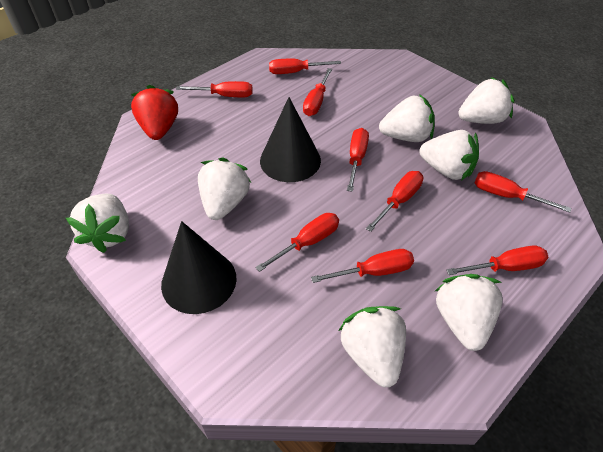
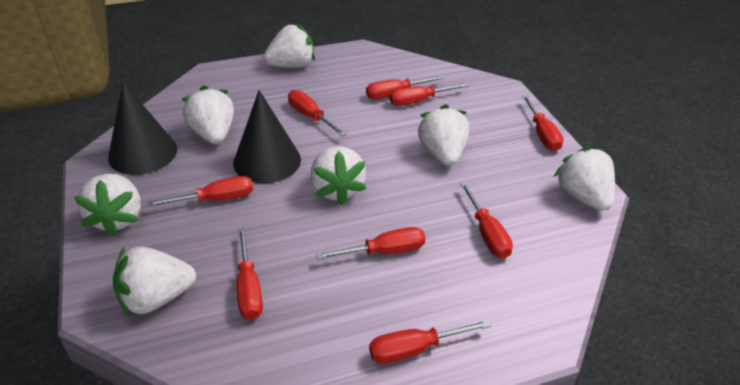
red strawberry: [131,85,178,140] = 1 -> none = 0

